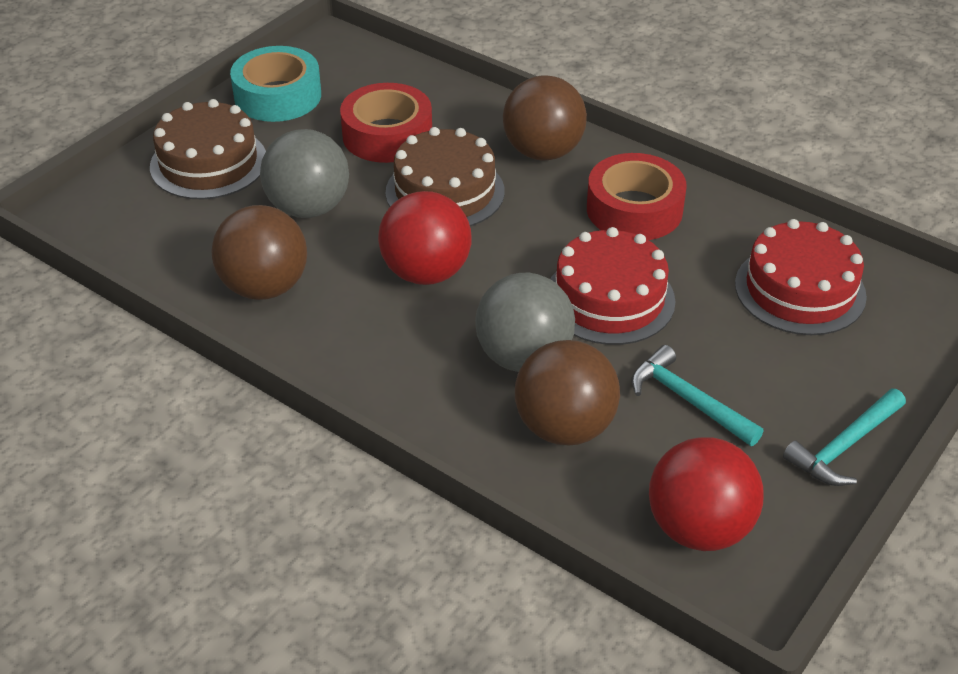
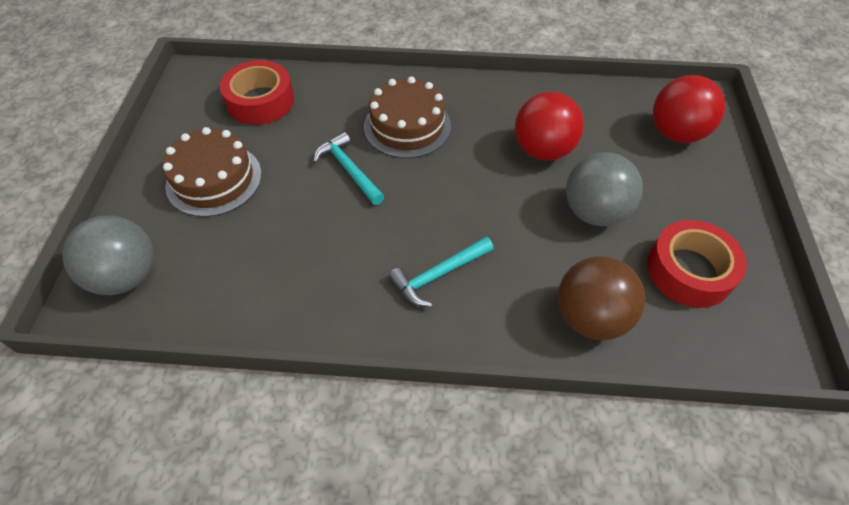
brown ball: [211,205,307,300] [503,76,587,160] [515,340,620,445] = 3 -> [558,256,646,340] = 1
red cake: [550,227,676,345] [735,219,867,335] = 2 -> none = 0
turquoise tape: [230,46,321,122] = 1 -> none = 0

